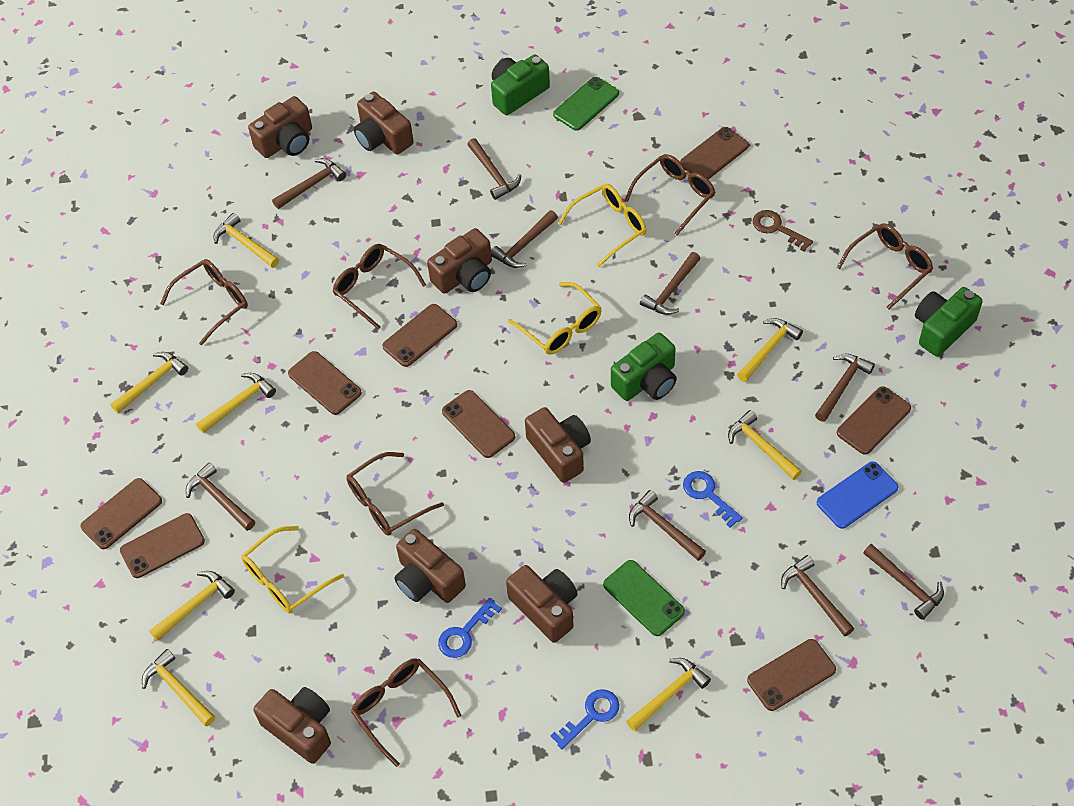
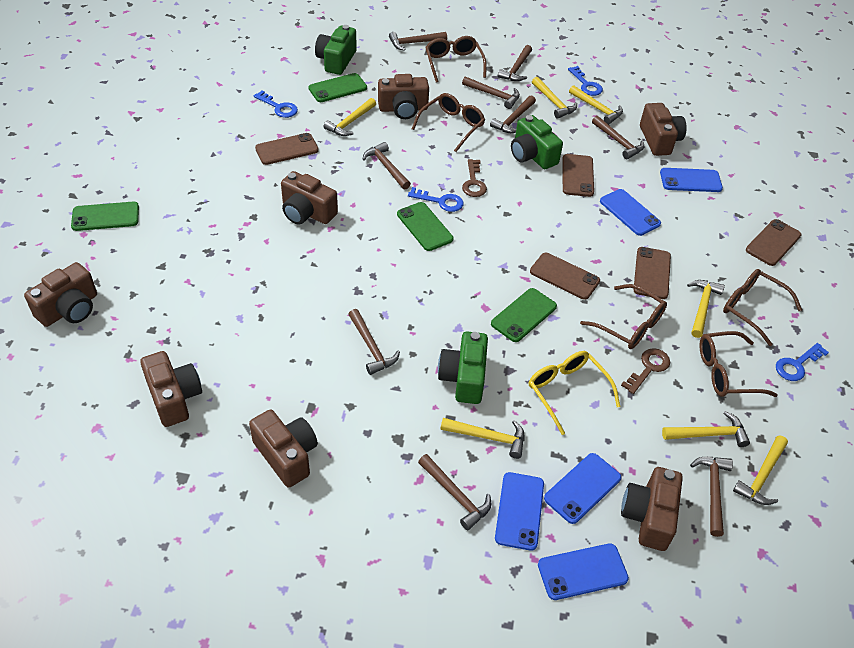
blue key: [438,598,502,658] [551,689,619,749] [683,471,743,528] = 3 -> [254,91,298,118] [408,187,464,212] [568,66,603,96] [776,343,829,381] = 4
blue phone: [817,462,898,529] = 1 -> [495,472,544,551] [538,543,629,600] [544,453,621,524] [600,189,661,236] [660,168,723,192] = 5
brown glasses: [160,259,248,346] [333,244,426,330] [346,452,444,536] [351,659,461,767] [625,154,715,235] [837,223,933,310] = 6 -> [412,93,485,152] [425,36,487,83] [580,284,667,349] [699,331,778,397] [723,269,802,346] = 5
brown key: [753,210,813,252] = 1 -> [462,159,487,197] [621,348,670,394] = 2
brown phone: [80,478,162,549] [120,513,205,578] [288,351,362,415] [382,304,457,367] [442,390,515,458] [680,127,749,180] [747,639,836,711] [837,386,911,455] = 8 -> [255,133,319,165] [530,253,600,300] [562,154,594,197] [634,247,671,299] [746,219,802,266] = 5
green phone: [553,77,619,131] [603,560,685,636] = 2 -> [71,202,139,231] [309,73,367,102] [397,202,454,251] [491,288,557,342] = 4
yellow glasses: [241,526,344,613] [508,282,602,355] [558,184,647,267] = 3 -> [529,351,620,435] = 1
yellow hammer: [110,352,188,413] [142,649,215,726] [149,571,235,641] [196,373,276,433] [213,213,279,268] [626,658,711,731] [728,410,802,480] [737,318,803,382] = 8 -> [324,98,376,136] [440,418,524,459] [532,77,577,119] [569,85,623,124] [662,411,750,447] [687,280,725,338] [733,435,788,505] = 7

